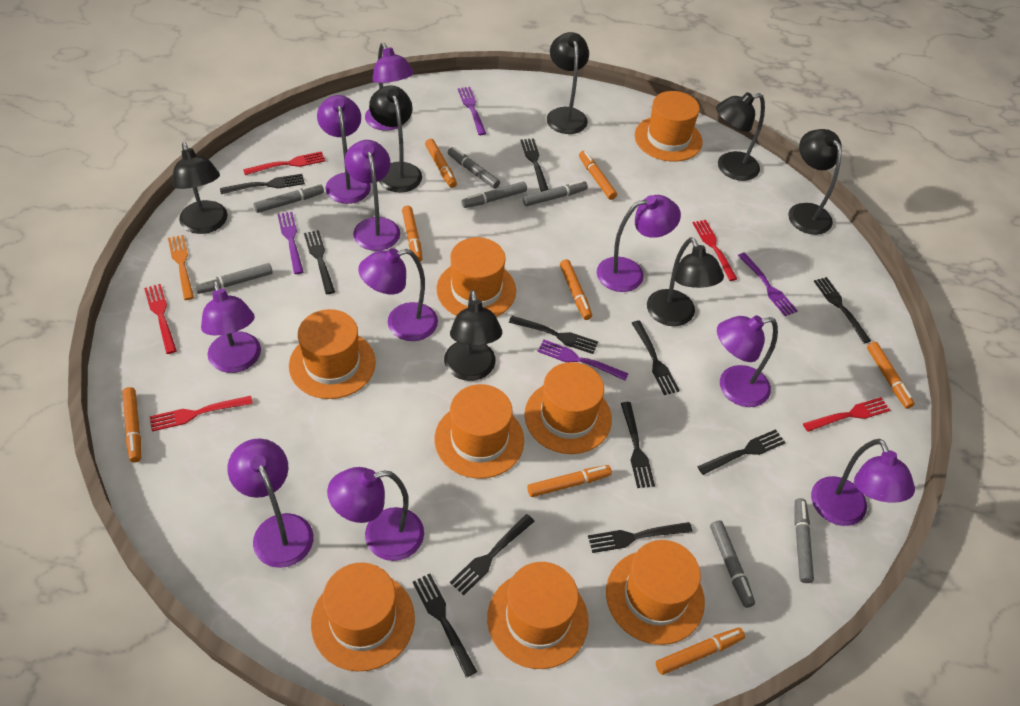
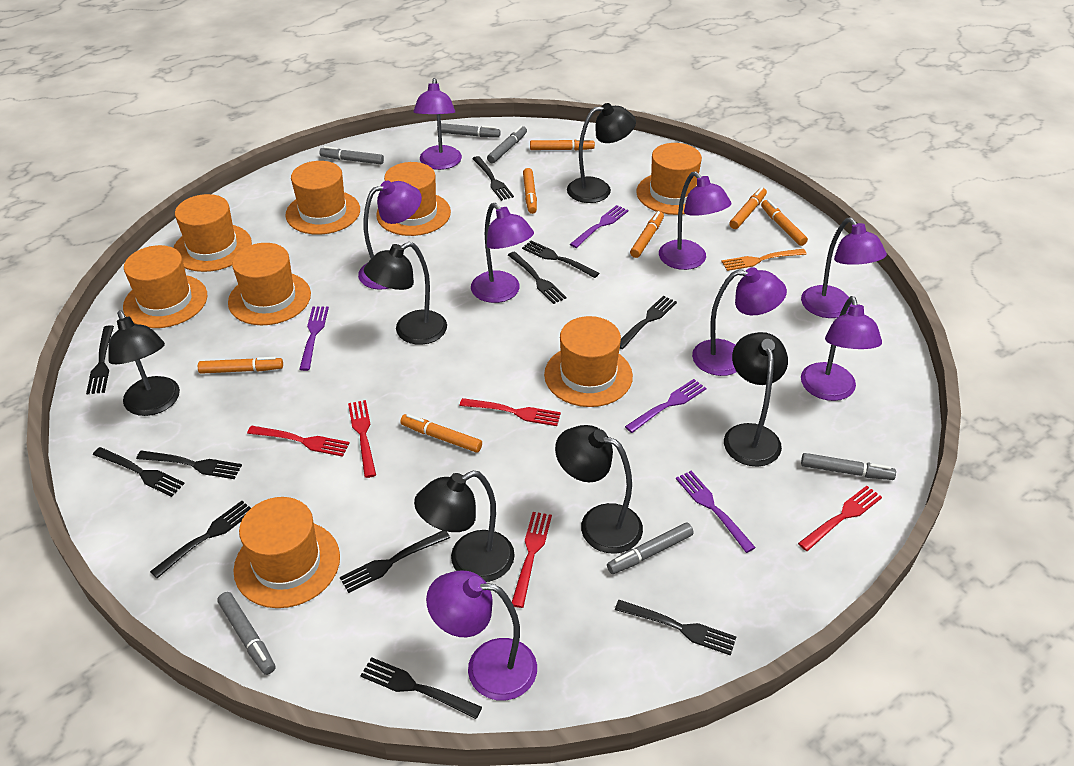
black lamp: [172,142,228,234] [369,85,422,193] [444,290,502,381] [547,32,589,134] [647,237,724,326] [716,92,765,181] [788,129,842,235] = 7 -> [108,311,180,416] [364,242,447,345] [414,471,515,582] [555,425,643,554] [567,103,636,203] [724,332,788,467] = 6
grey marker: [195,263,273,294] [254,184,324,213] [448,147,500,189] [461,182,527,208] [523,181,588,206] [710,520,755,608] [794,498,814,583] = 7 -> [217,592,275,675] [320,146,384,164] [437,123,501,138] [487,126,527,163] [607,522,694,574] [801,453,896,480] = 6
orange marker: [122,387,141,463] [402,206,423,262] [425,139,457,188] [527,465,612,497] [560,259,592,320] [579,151,617,200] [656,627,745,675] [867,342,915,409] = 8 -> [198,357,283,374] [400,414,482,453] [523,168,537,214] [530,138,595,151] [630,211,664,258] [730,187,767,229] [761,200,808,246] = 7
purple lamp: [201,280,261,373] [227,439,313,568] [317,95,371,204] [327,467,424,561] [344,140,400,251] [358,248,438,341] [365,43,414,131] [597,195,681,292] [717,315,778,407] [811,439,915,526] = 10 -> [358,180,422,290] [413,78,462,170] [426,570,537,701] [471,203,534,303] [659,171,731,270] [692,267,787,376] [801,218,887,318] [801,296,882,401] = 8

